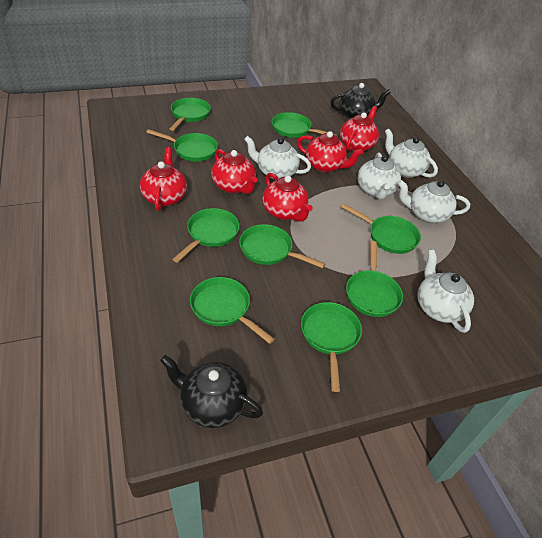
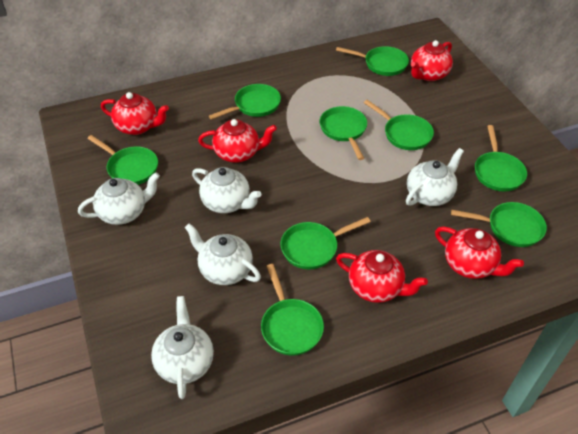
black teapot: [160,355,263,428] [331,83,391,119] = 2 -> none = 0

